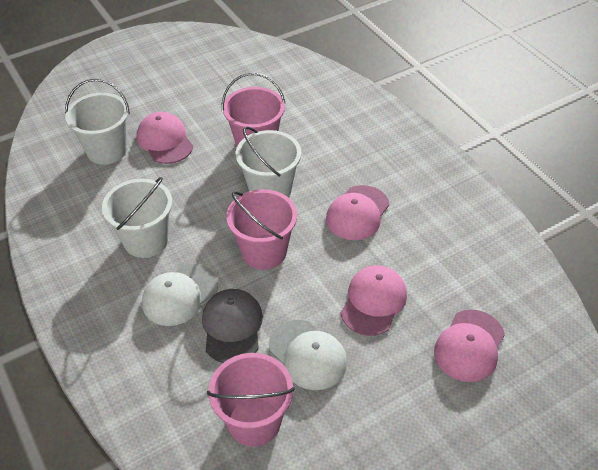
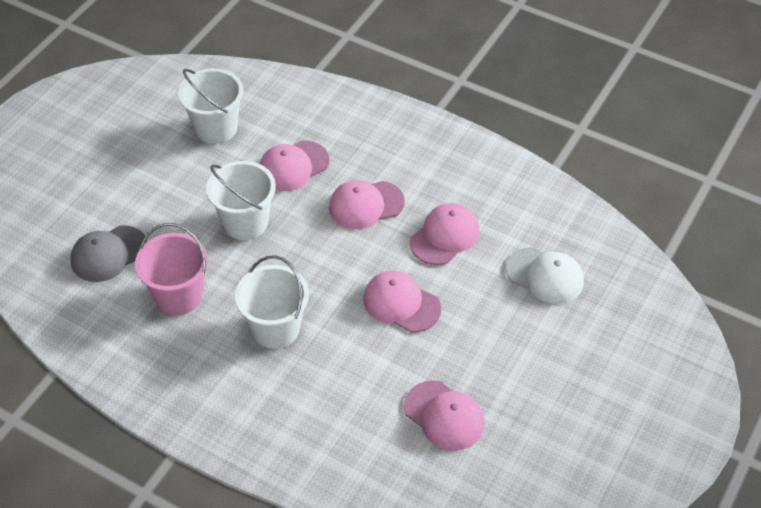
pink bucket: [207,353,295,447] [222,73,285,147] [226,189,297,270] = 3 -> [135,223,208,315] = 1
pink cap: [137,112,193,164] [326,185,389,240] [341,266,407,336] [434,310,505,382] = 4 -> [259,141,329,191] [329,180,405,229] [363,271,441,333] [404,380,485,451] [410,203,480,265] = 5
white cap: [142,264,218,326] [269,320,347,390] = 2 -> [506,247,584,304] = 1

